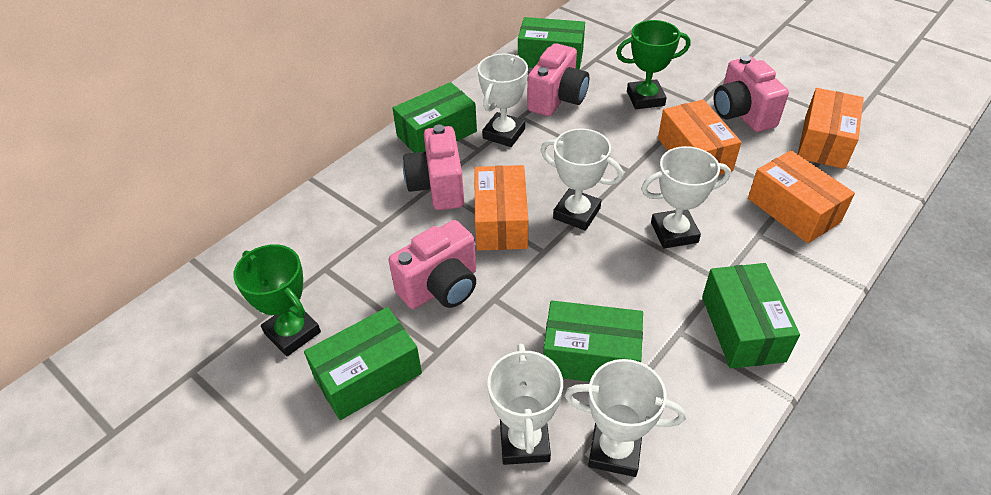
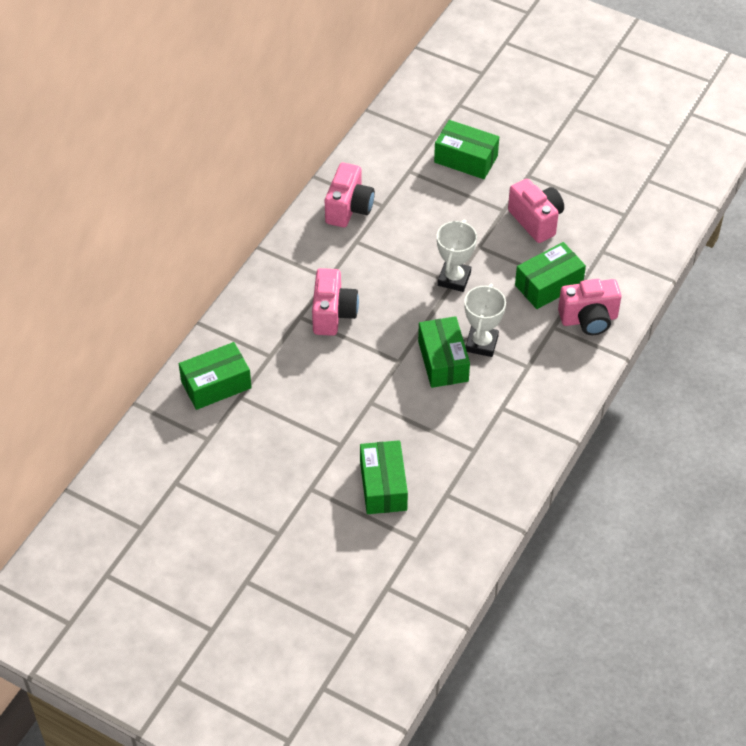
green trophy: [233,244,321,356] [616,20,690,109] = 2 -> none = 0
orange box: [474,165,528,251] [658,99,742,175] [748,150,855,243] [798,88,864,169] = 4 -> none = 0
white trophy: [478,54,528,147] [487,344,563,465] [541,128,623,231] [565,359,686,477] [641,146,731,248] = 5 -> [437,220,477,292] [464,284,506,357] = 2

